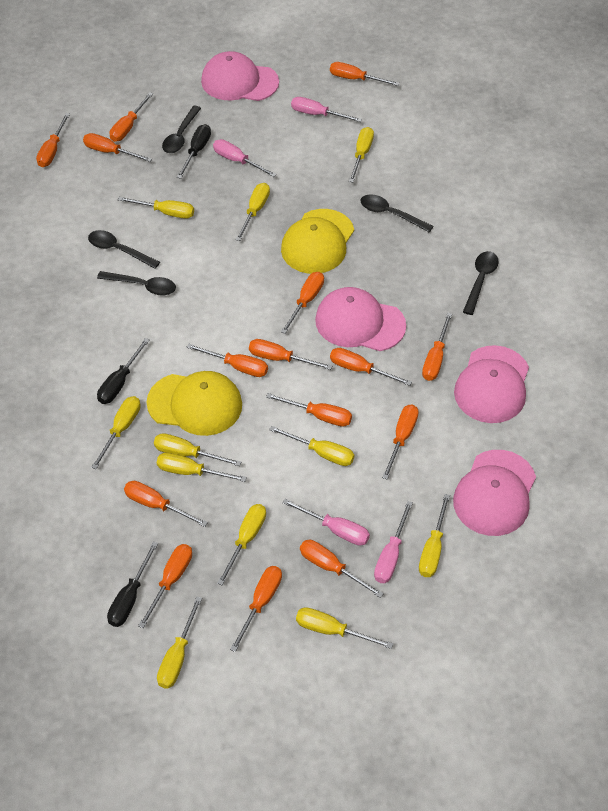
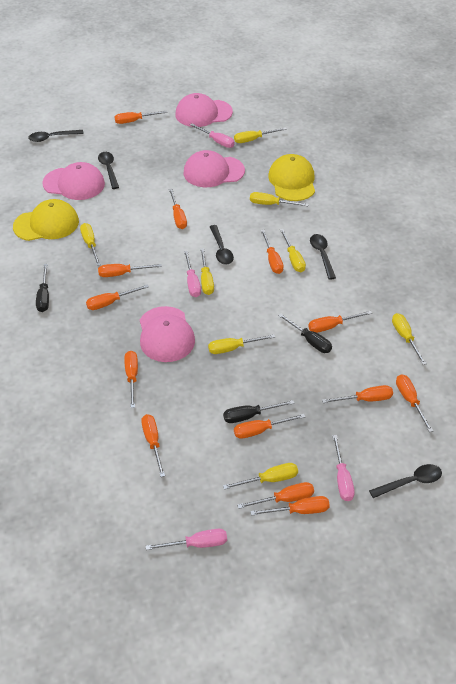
orange screwdriver: [36,113,70,167] [83,133,152,162] [110,92,153,142] [124,481,208,527] [138,544,192,628] [186,344,268,377] [230,566,282,652] [249,339,332,370] [266,393,352,427] [281,272,324,334] [300,540,384,598] [330,62,400,86] [330,348,412,386] [382,405,419,479] [422,313,452,381] = 15 -> [86,284,149,310] [98,264,162,277] [115,111,168,124] [124,351,138,408] [141,414,165,477] [169,189,187,229] [234,414,305,439] [237,482,314,509] [250,496,330,516] [261,230,284,274] [308,311,372,333] [322,385,393,403] [396,374,433,432] = 13
yellow screwdriver: [91,396,141,469] [118,197,194,219] [154,433,241,466] [157,453,247,482] [157,597,202,689] [217,504,266,585] [235,183,270,241] [269,426,354,466] [296,607,393,649] [349,127,374,182] [419,494,450,577] = 11 -> [80,223,101,266] [200,248,214,295] [208,334,275,354] [223,463,298,490] [234,127,287,143] [250,192,308,206] [280,229,306,272] [392,313,427,365] = 8

